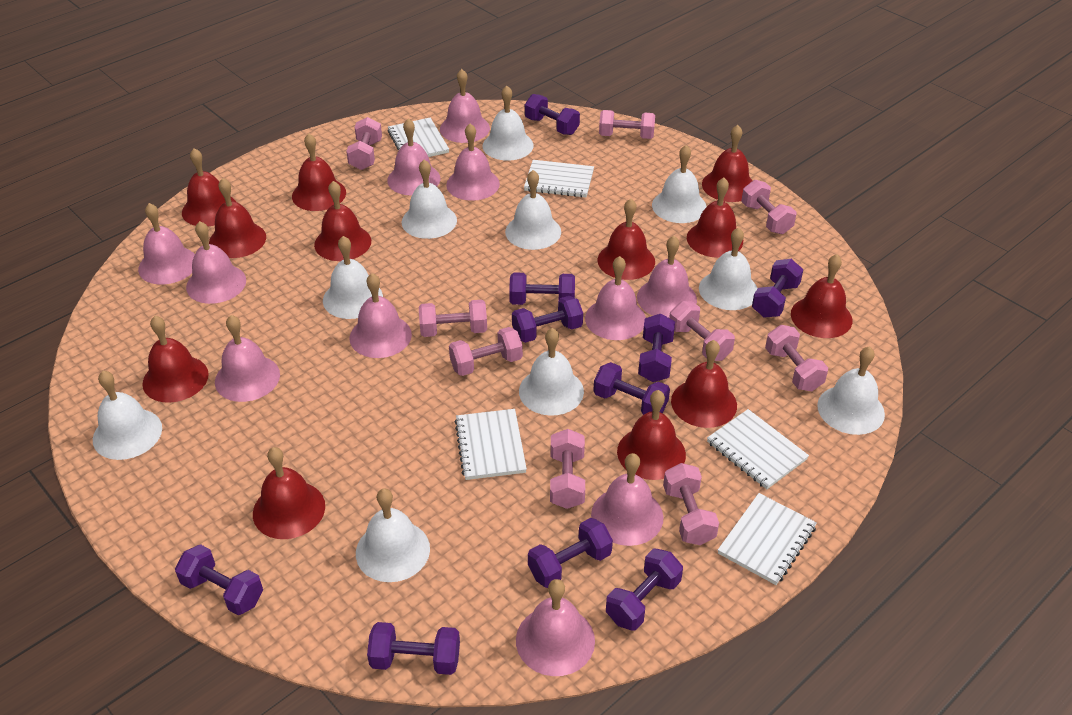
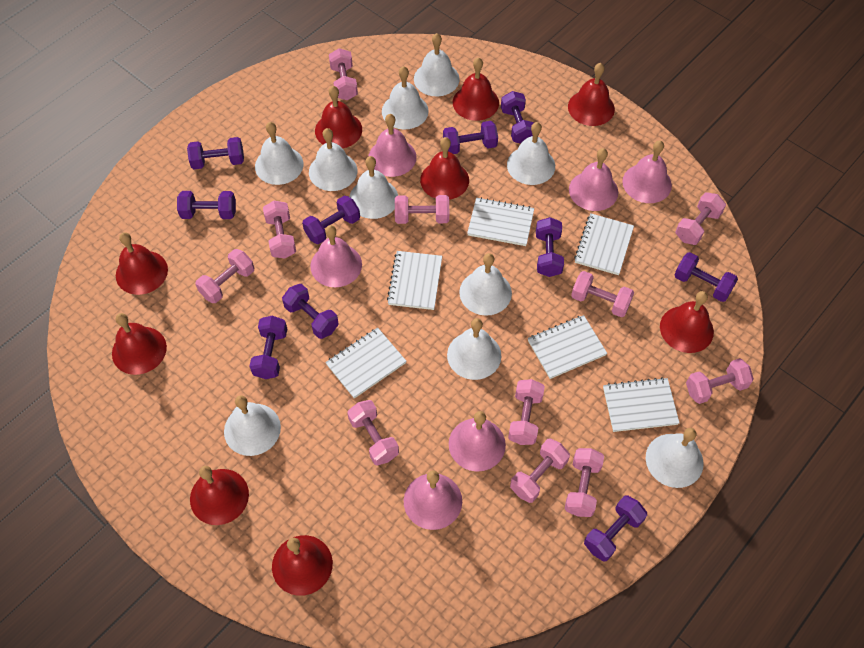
pink bell: [138,203,195,285] [186,221,246,304] [215,315,280,402] [350,273,412,358] [387,119,441,196] [440,69,490,143] [446,124,500,201] [516,579,595,676] [585,256,646,340] [591,453,663,546] [637,236,697,318] = 11 -> [310,225,362,287] [368,114,417,177] [404,470,462,530] [449,411,506,472] [569,148,618,211] [622,140,672,203] = 6
pink dumbbell: [346,117,382,170] [419,300,487,337] [449,327,523,376] [550,429,585,509] [599,110,655,139] [663,463,719,545] [669,301,735,361] [741,180,797,234] [765,325,828,391] = 9 -> [195,249,254,303] [263,201,296,259] [329,48,358,100] [347,400,399,466] [395,195,449,224] [508,379,545,445] [510,439,570,503] [565,448,604,517] [571,271,634,317] [676,193,726,245] [686,358,754,404] = 11
red bell: [142,316,209,403] [182,148,236,227] [209,178,266,258] [253,447,325,539] [292,133,346,211] [314,181,371,261] [598,199,655,280] [617,390,686,480] [671,340,737,428] [687,178,743,258] [702,125,753,202] [791,254,852,338] = 12 -> [112,313,167,375] [116,232,168,295] [190,466,249,525] [272,535,333,596] [315,86,362,148] [420,137,469,200] [453,57,499,121] [568,63,615,126] [660,291,714,353] = 9
white notebook: [388,118,449,157] [455,409,527,480] [524,160,594,198] [707,409,809,489] [718,493,817,585] = 5 -> [325,328,406,399] [387,251,442,310] [467,197,534,246] [528,315,607,379] [574,214,634,275] [603,377,680,432] = 6

